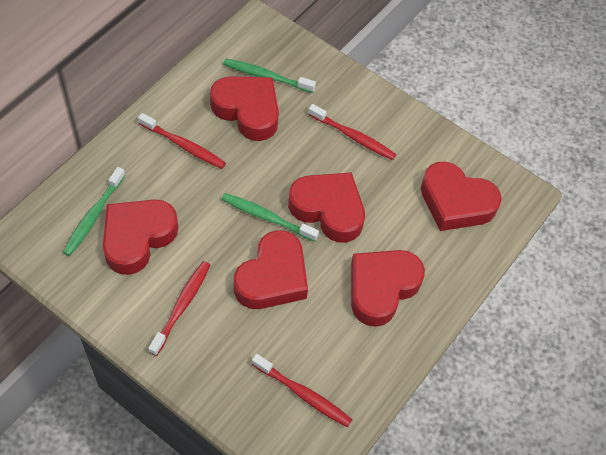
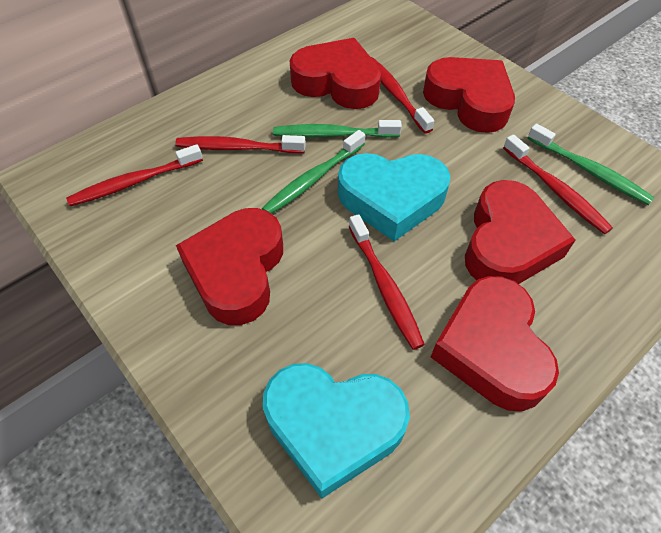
red heart: [103,199,178,275] [210,76,279,141] [234,230,308,309] [288,172,365,243] [351,250,425,327] [421,161,502,231] = 6 -> [176,208,283,325] [290,38,381,109] [423,57,515,133] [431,276,559,411] [465,180,576,284] = 5
red toothbrush: [138,113,226,169] [148,261,210,356] [252,354,352,428] [308,104,396,160] = 4 -> [66,144,203,206] [175,135,306,153] [349,214,425,350] [371,57,434,134] [503,135,613,234] = 5
turquoise heart: none = 0 -> [263,363,410,498] [338,153,450,241] = 2

